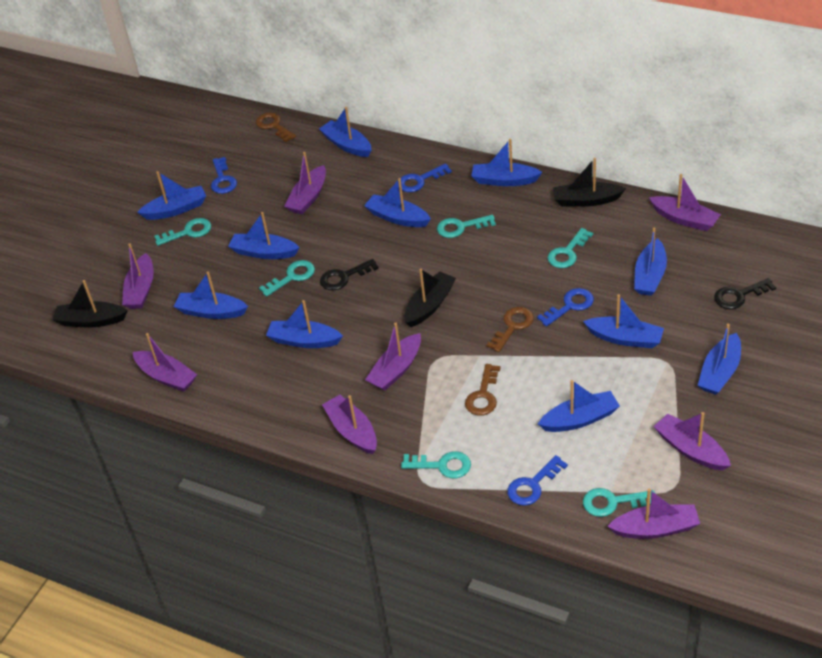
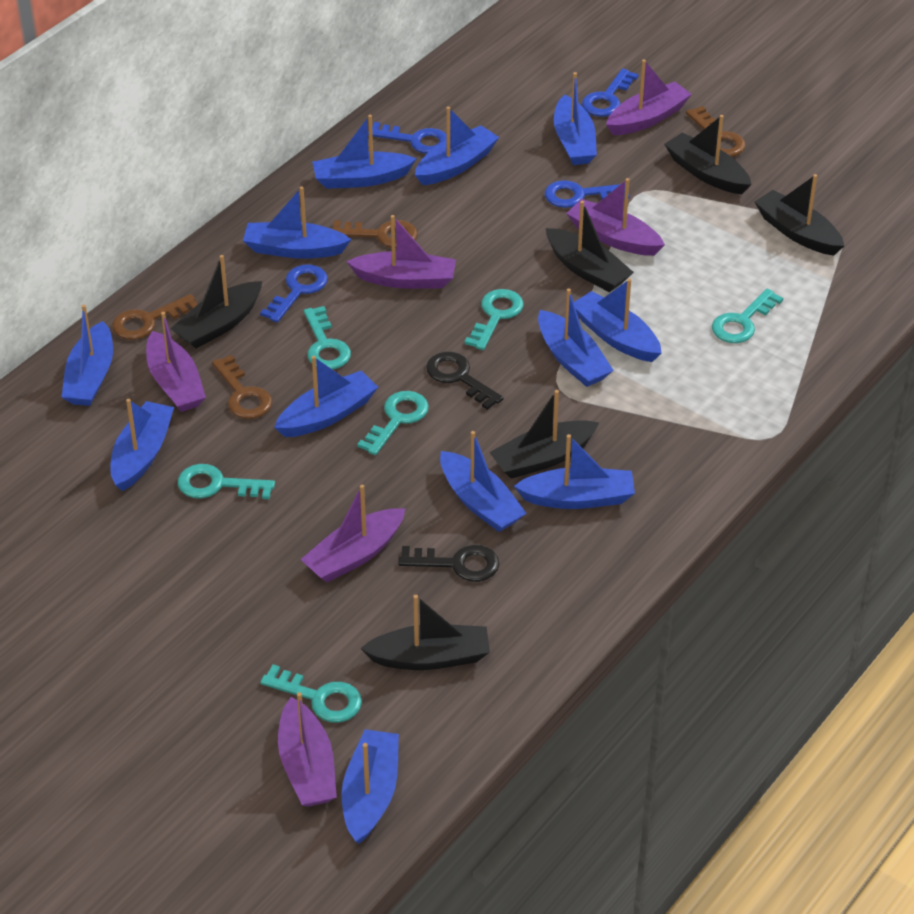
black boat: [53,280,128,327] [404,269,456,327] [553,158,626,207] = 3 -> [170,255,262,348] [360,595,490,670] [489,390,599,479] [546,201,634,292] [664,115,752,194] [755,174,844,256] = 6
blue boat: [137,171,206,220] [174,272,248,319] [228,212,300,259] [266,300,343,348] [319,107,371,157] [364,178,431,227] [471,139,542,186] [538,380,620,432] [583,294,664,348] [634,227,667,296] [698,323,741,395] = 11 -> [61,304,113,406] [110,399,174,491] [243,187,352,259] [274,356,378,437] [312,115,416,189] [342,729,399,844] [415,107,499,185] [440,431,527,532] [514,434,635,509] [538,289,614,387] [554,72,597,165] [574,278,662,362] = 12
brown key: [256,112,296,142] [465,364,500,416] [486,307,534,352] = 3 -> [112,294,198,340] [212,355,273,419] [331,220,418,248] [686,106,746,157] = 4
purple boat: [122,243,154,309] [133,333,197,392] [284,152,326,214] [322,395,377,454] [365,323,421,391] [607,489,700,539] [649,174,721,231] [653,412,731,471] = 8 -> [146,312,206,412] [278,692,337,807] [300,485,406,582] [346,215,456,289] [566,178,665,256] [606,59,692,135] = 6

